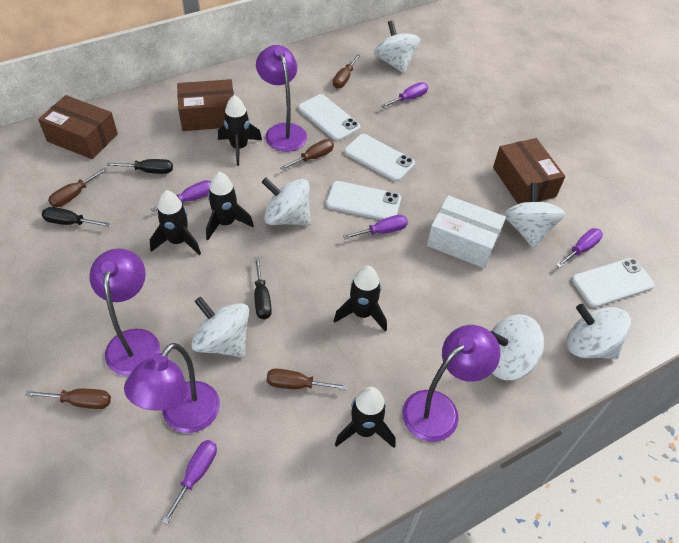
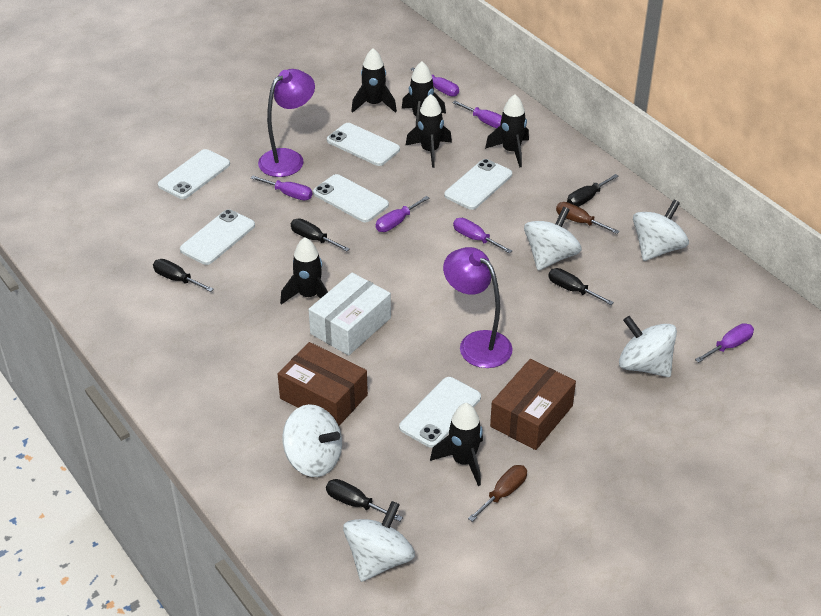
black rocket: [150,190,201,255] [206,172,254,240] [218,95,262,166] [334,266,387,332] [335,387,396,448] = 5 -> [280,237,328,304] [351,48,397,113] [402,61,446,126] [405,94,452,168] [430,403,483,486] [485,94,529,168] = 6
black screwdriver: [42,207,111,227] [107,159,173,174] [254,257,272,319] = 3 -> [153,259,214,292] [291,218,349,252] [326,479,403,522] [548,268,614,305] [567,174,619,207] = 5
brown box: [38,95,118,159] [177,79,234,131] [493,138,565,204] = 3 -> [278,342,368,426] [490,359,576,450] = 2
brown screwdriver: [25,389,111,409] [48,168,108,207] [266,369,348,390] [280,139,334,170] [333,54,361,88] = 5 -> [468,465,527,522] [556,202,620,234] = 2
purple lamp: [89,248,160,376] [124,343,220,433] [256,45,307,152] [402,325,500,442] = 4 -> [258,69,315,177] [443,247,513,368] = 2
purple screwdriver: [151,180,211,212] [162,440,217,524] [343,215,408,239] [381,82,428,108] [556,228,603,268] = 5 -> [251,176,312,200] [376,196,429,232] [410,68,459,97] [452,101,502,128] [453,218,512,254] [695,323,754,363] = 6
white phone: [298,94,360,141] [326,181,401,220] [344,134,415,181] [572,258,655,308] = 4 -> [158,149,230,199] [180,209,255,265] [313,174,389,222] [327,123,400,166] [399,377,481,448] [444,159,512,210] = 6
white spinning top: [191,297,249,357] [262,177,311,225] [374,20,420,73] [490,314,544,380] [504,183,565,248] [567,304,631,359] = 6 -> [282,404,342,477] [343,501,415,582] [524,207,582,270] [619,316,677,377] [633,200,689,261] = 5

